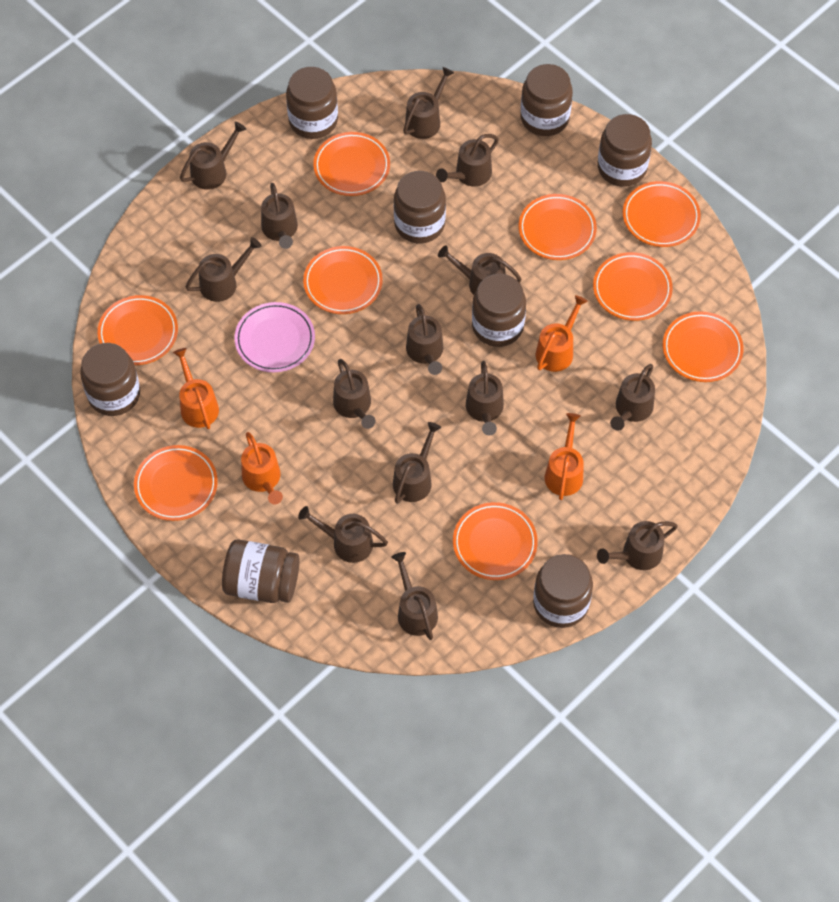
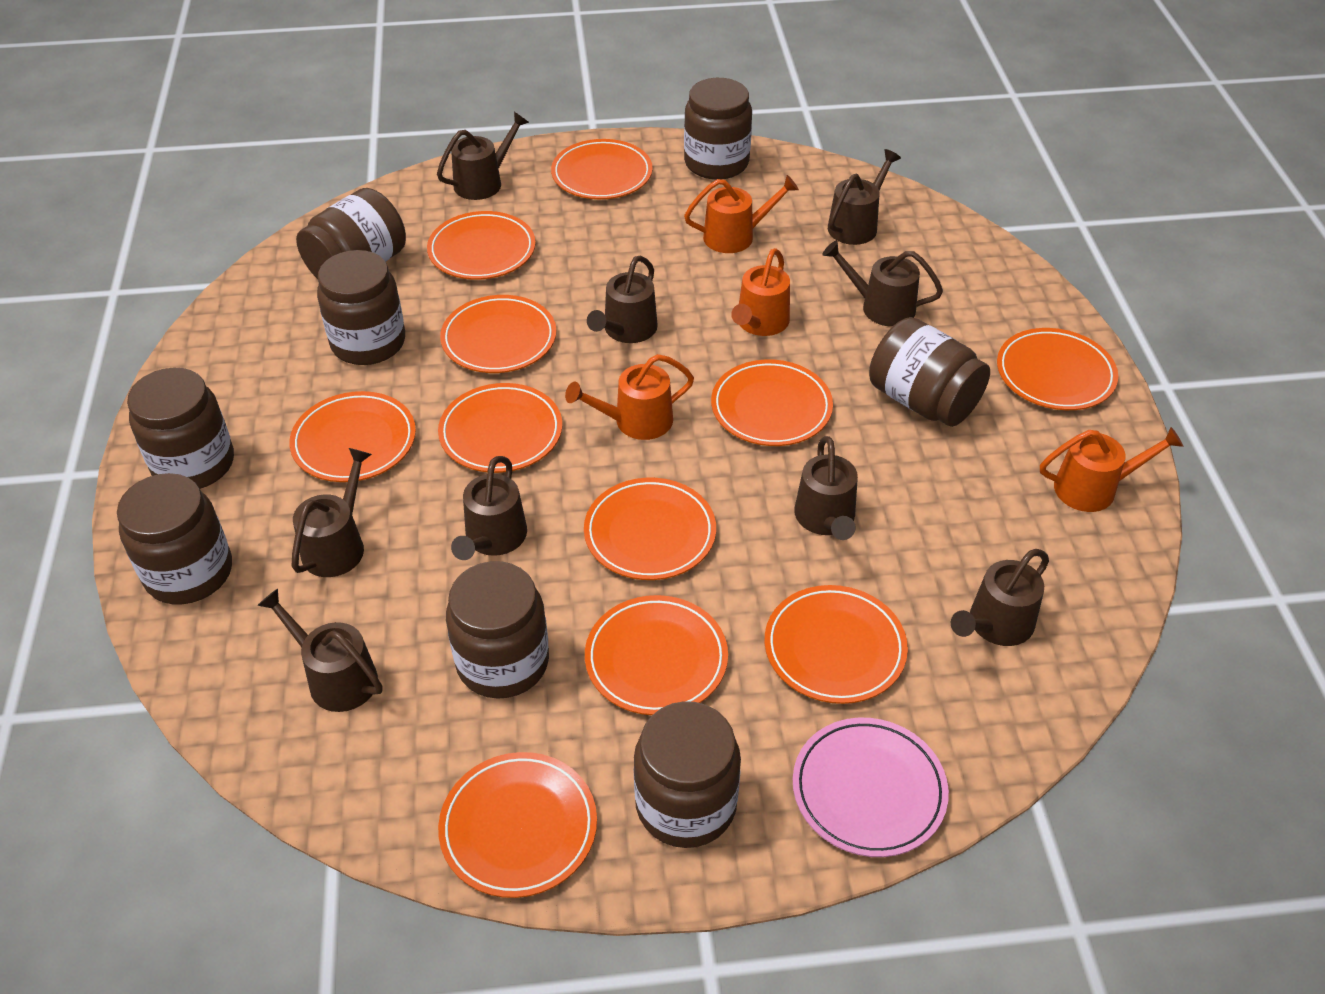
brown watering can: [180,121,246,190] [186,237,262,302] [261,183,298,249] [298,506,388,563] [333,359,376,429] [391,552,438,640] [393,422,441,504] [403,67,454,139] [406,304,444,375] [436,134,499,186] [438,245,522,295] [466,361,504,435] [597,521,678,570] [610,364,655,431] = 14 -> [257,588,382,712] [292,448,372,577] [437,112,529,200] [451,456,527,560] [587,256,658,343] [794,436,858,540] [822,240,943,327] [828,149,901,245] [951,549,1049,646] = 9
orange plate: [97,295,178,365] [134,445,218,521] [303,246,383,314] [313,132,390,196] [453,502,538,580] [518,194,597,260] [593,252,673,321] [623,181,701,247] [663,311,743,382] = 9 -> [289,391,416,482] [427,211,536,280] [438,383,562,473] [438,752,597,898] [440,295,556,373] [551,139,653,199] [584,478,716,580] [585,595,728,715] [711,360,833,446] [765,585,908,704] [997,328,1118,410] = 11

